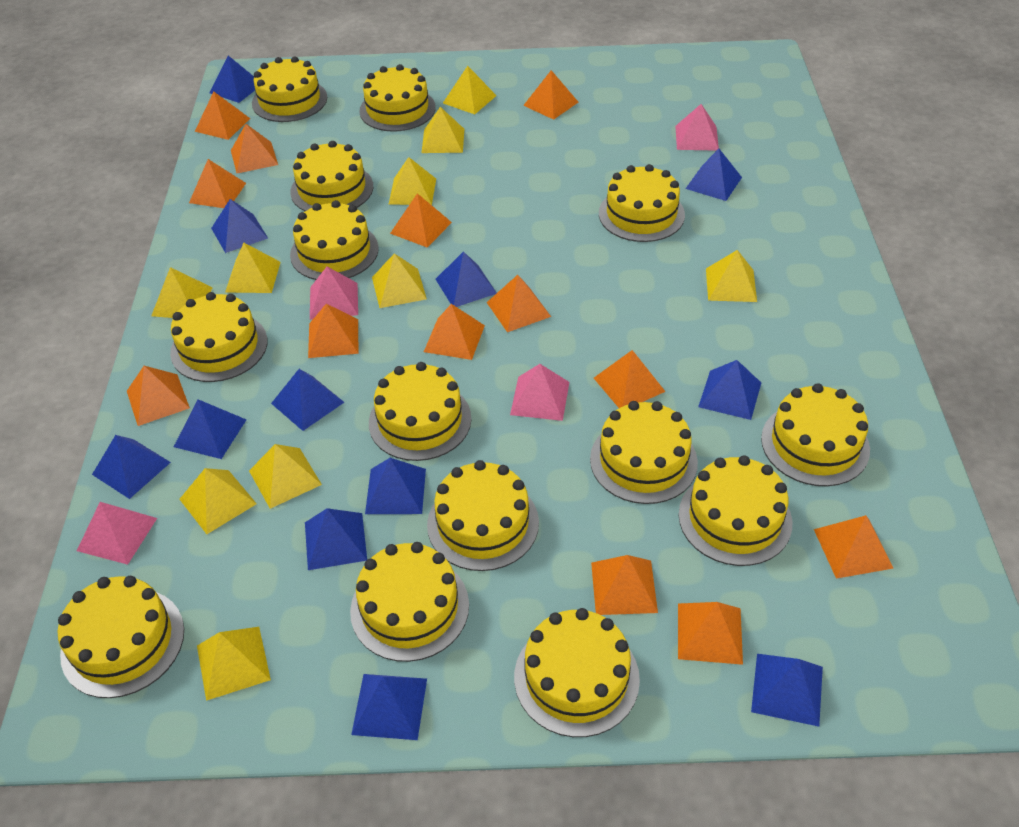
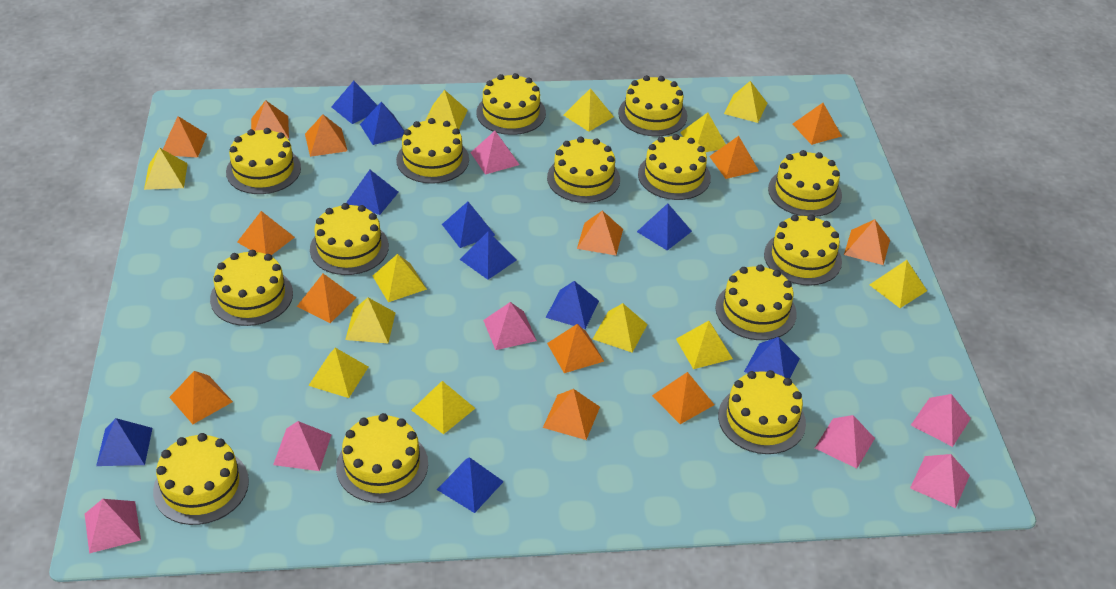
blue pyramid: [92,435,171,499] [174,399,246,459] [209,56,255,103] [211,199,268,253] [271,369,344,431] [305,508,367,570] [351,674,427,740] [365,458,426,514] [436,251,497,307] [685,149,742,201] [698,360,761,420] [751,654,823,727] = 12 -> [96,418,152,466] [331,81,378,124] [346,170,399,215] [360,102,404,145] [437,457,504,513] [442,202,495,248] [460,231,517,280] [546,281,599,329] [637,203,692,251] [744,337,800,378] = 10
pink pyramid: [77,502,157,565] [310,267,358,320] [510,364,569,421] [675,104,719,151] = 4 -> [85,499,141,553] [273,421,332,471] [470,131,520,175] [483,302,537,350] [815,415,875,468] [910,454,970,508] [911,394,971,447] = 7
yellow pyramid: [151,267,213,318] [179,468,257,534] [197,627,271,701] [225,243,280,293] [249,444,322,509] [372,254,427,308] [389,157,436,205] [422,107,464,153] [443,66,497,114] [706,250,757,302] = 10 -> [144,148,188,190] [308,348,368,398] [345,298,396,343] [373,254,427,302] [412,381,476,434] [425,90,468,129] [564,88,614,132] [593,303,647,353] [676,321,733,369] [680,112,726,152] [724,81,767,123] [870,260,927,308] = 12

